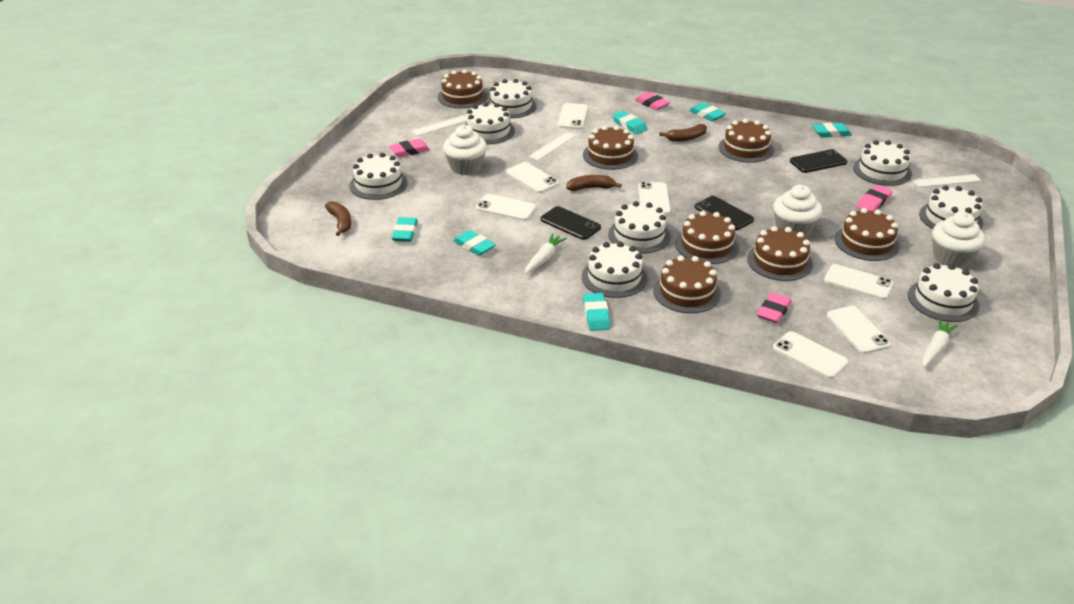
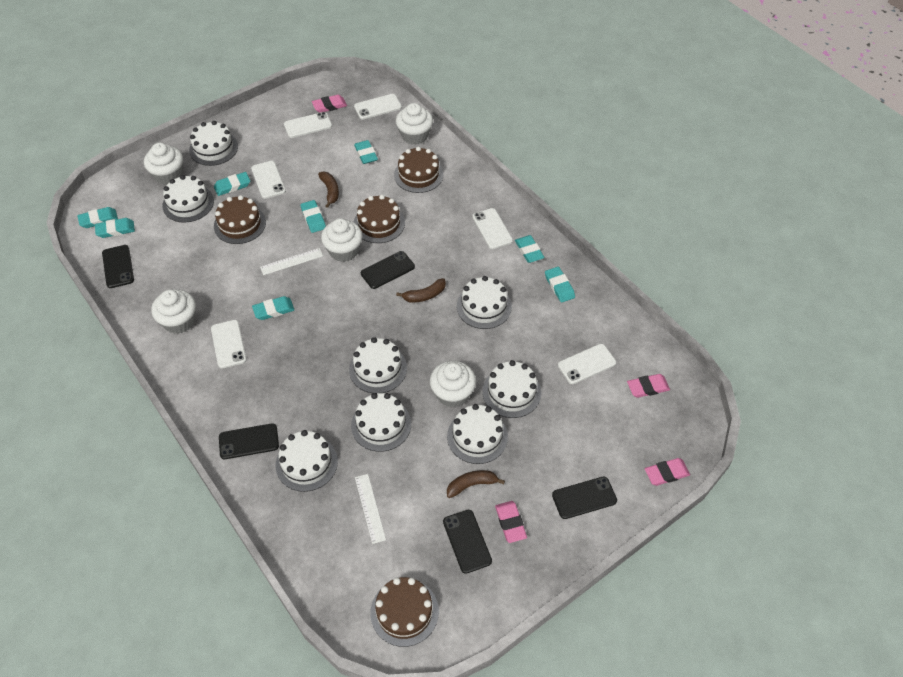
black phone: [540,206,601,240] [695,196,754,230] [790,149,847,173] = 3 -> [102,245,134,288] [219,423,279,459] [361,251,415,289] [443,510,492,574] [552,477,617,519] = 5
brown cake: [438,69,488,108] [583,126,638,170] [653,255,721,313] [675,211,739,264] [719,119,774,163] [747,226,813,281] [835,208,900,261] = 7 -> [214,195,266,244] [354,195,405,243] [370,577,439,647] [394,147,444,193] = 4
turquoise eraser: [392,217,418,242] [453,230,496,256] [583,293,610,331] [612,111,648,134] [689,102,726,121] [812,123,852,138] = 6 -> [78,207,118,228] [95,218,135,238] [214,172,250,196] [252,296,294,320] [300,200,326,233] [354,140,378,164] [515,235,544,263] [545,267,575,303] = 8
white carrot: [525,234,567,274] [922,319,958,367] = 2 -> none = 0
white cupcake: [443,125,487,175] [773,185,822,237] [932,212,985,268] = 3 -> [144,143,183,185] [151,289,196,334] [321,218,363,262] [396,103,433,145] [430,361,476,407] = 5
white phone: [475,194,536,221] [506,162,559,193] [557,103,588,129] [638,182,671,215] [773,331,848,379] [824,264,893,300] [827,306,891,354] = 7 -> [211,320,247,369] [251,161,286,199] [284,112,332,138] [354,94,402,119] [472,208,513,249] [558,344,616,384] = 6
white ruler: [411,115,466,136] [528,132,576,160] [913,174,981,187] = 3 -> [260,248,323,275] [355,474,386,544] = 2

